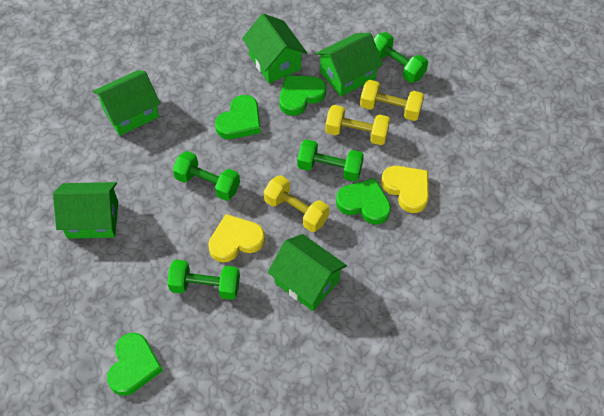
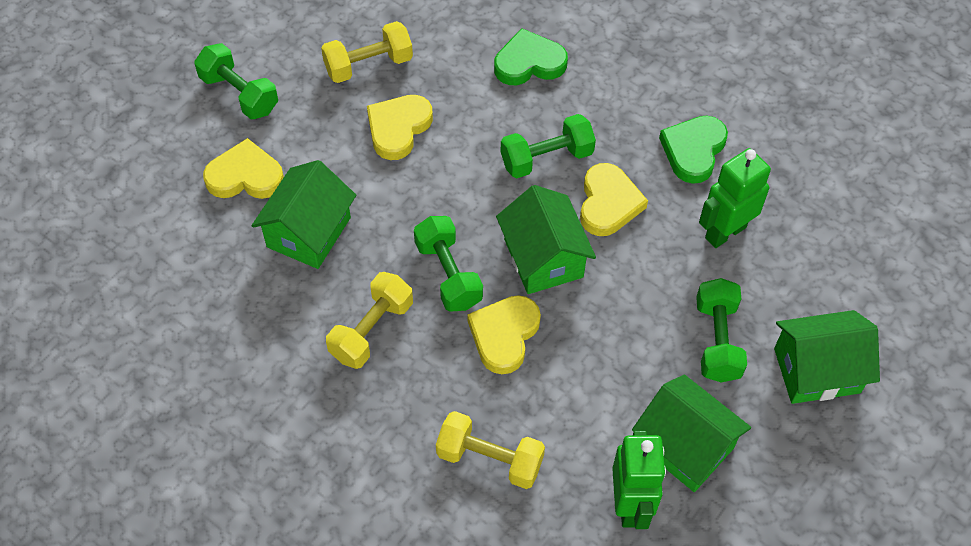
green heart: [107,333,163,396] [215,95,261,139] [279,75,326,116] [336,178,391,225] = 4 -> [494,28,568,85] [659,116,728,184] = 2
green house: [53,182,118,239] [93,70,160,136] [242,13,307,84] [268,234,347,311] [316,33,383,97] = 5 -> [251,160,356,269] [496,185,596,294] [632,375,751,492] [774,310,880,404] = 4
green robot: none = 0 -> [612,431,666,529] [699,148,771,248] = 2
yellow heart: [208,214,265,263] [381,166,429,213] = 2 -> [203,138,284,199] [367,95,433,160] [467,295,541,374] [580,163,648,236] = 4

